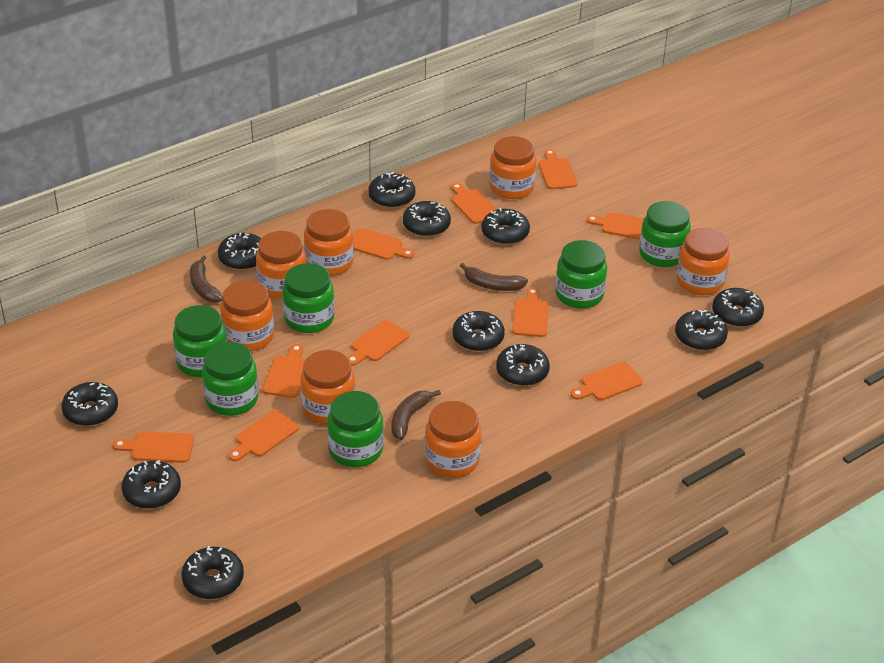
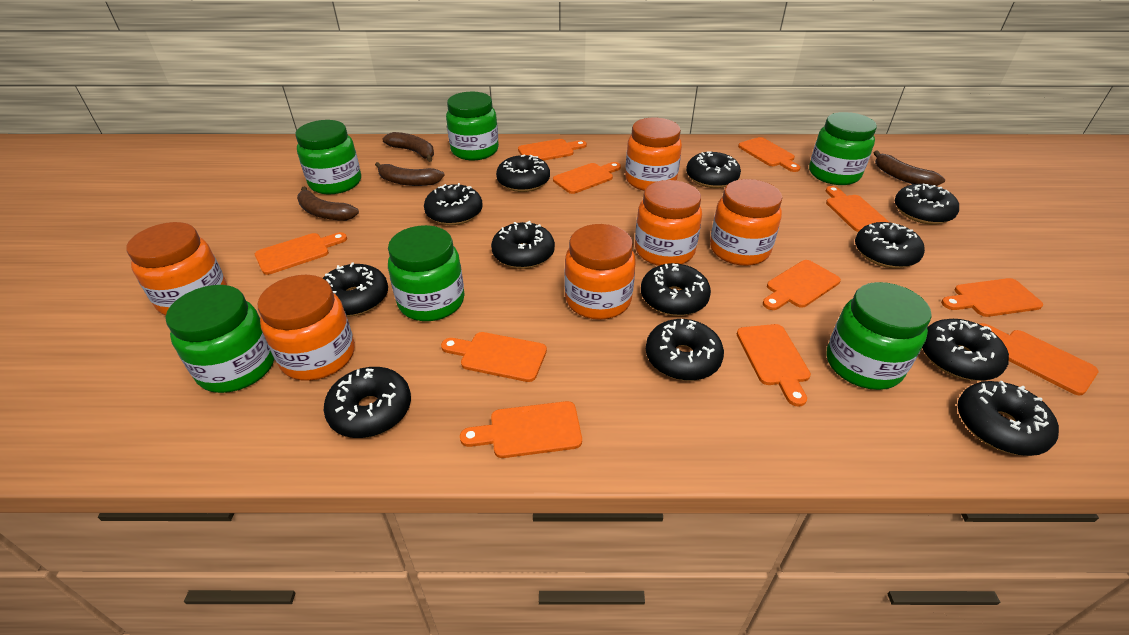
black donut: [61,382,118,426] [122,460,181,509] [181,546,244,599] [218,233,261,270] [368,172,415,208] [403,201,451,237] [452,311,505,352] [481,208,530,245] [496,344,550,386] [675,310,728,351] [712,288,764,327] = 11 -> [323,263,388,317] [323,367,411,438] [424,183,483,225] [491,221,555,269] [496,154,550,192] [641,263,711,316] [646,319,724,381] [686,151,741,188] [855,222,925,268] [895,184,959,225] [922,319,1009,381] [957,381,1059,456] = 12
brown banana: [190,255,223,303] [391,390,441,440] [460,263,528,291] = 3 -> [297,186,359,221] [375,162,445,186] [382,132,434,162] [874,151,945,186] = 4
orange cutting board: [113,431,194,463] [228,410,299,461] [262,344,306,398] [347,320,409,366] [353,228,414,260] [451,183,497,224] [512,288,549,337] [539,149,577,189] [571,362,643,400] [586,212,644,239] = 10 -> [255,232,347,275] [441,332,547,382] [460,401,582,458] [518,139,587,161] [553,162,621,194] [737,324,811,406] [738,137,801,172] [763,260,841,310] [826,186,889,232] [941,278,1043,317] [979,323,1098,396] = 11
orange jar: [220,281,274,351] [256,231,307,299] [300,350,355,424] [304,209,354,276] [425,401,482,478] [489,136,537,199] [676,228,730,295] = 7 -> [126,222,227,315] [258,275,355,381] [564,224,635,320] [625,118,682,191] [635,180,702,266] [710,179,782,266] = 6

